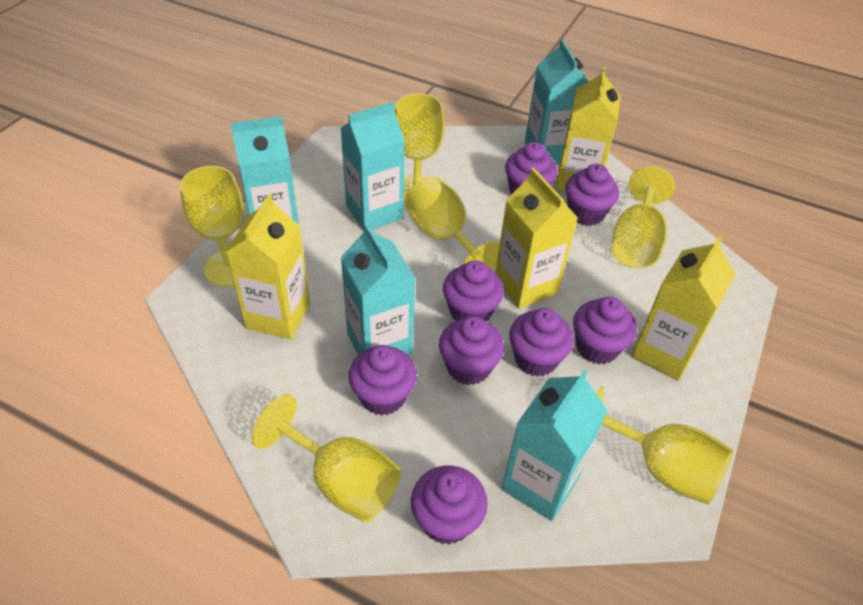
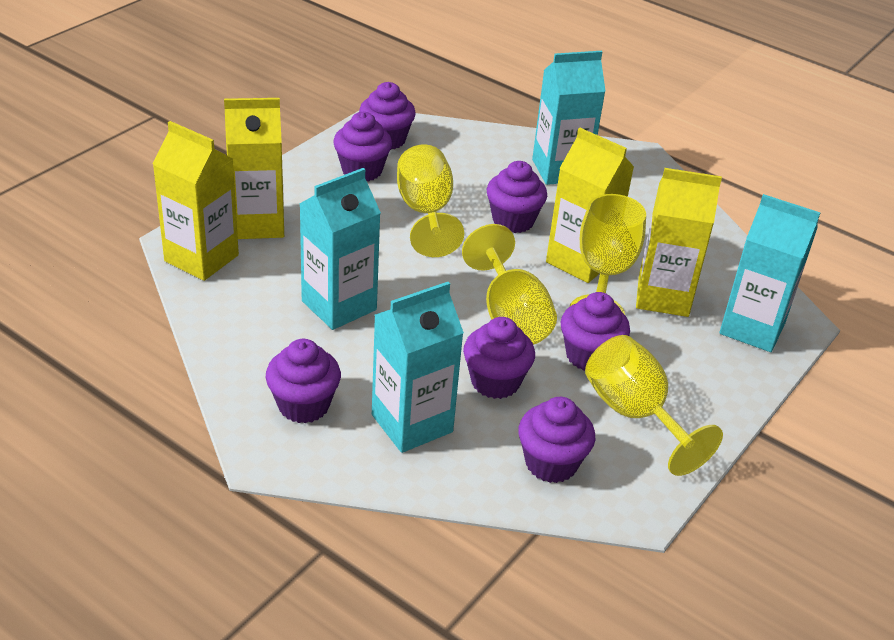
purple cupcake: [348,345,417,416] [411,465,488,545] [439,316,504,385] [443,260,504,321] [505,142,557,195] [509,308,574,377] [565,164,619,226] [573,297,637,365] = 8 -> [266,339,341,423] [333,112,392,181] [359,82,416,149] [463,317,535,399] [487,161,547,233] [518,397,595,483] [561,292,630,371] = 7
turquoise carton: [230,116,299,225] [341,102,405,230] [341,223,416,355] [502,369,607,521] [525,39,588,164] = 5 -> [300,168,381,330] [372,282,464,453] [532,51,606,185] [719,194,821,352] = 4
yellow goblet: [180,166,243,287] [252,394,401,523] [395,93,445,203] [405,176,500,271] [596,386,733,505] [612,166,675,268] = 6 -> [397,145,464,257] [462,224,557,345] [569,194,646,315] [585,335,723,476] = 4

